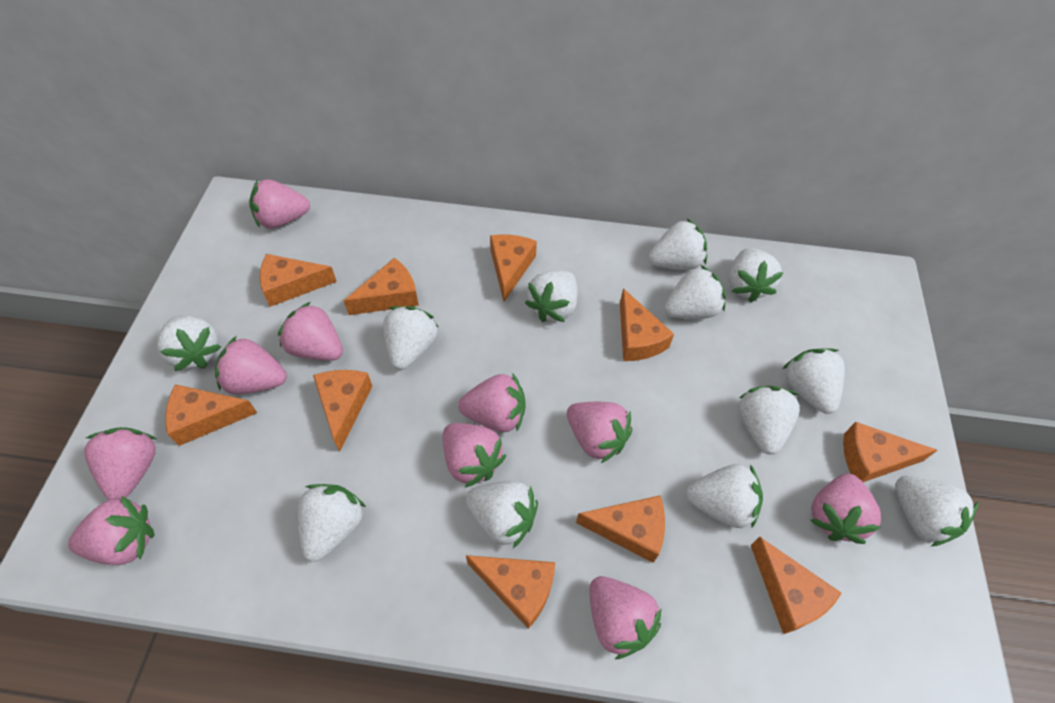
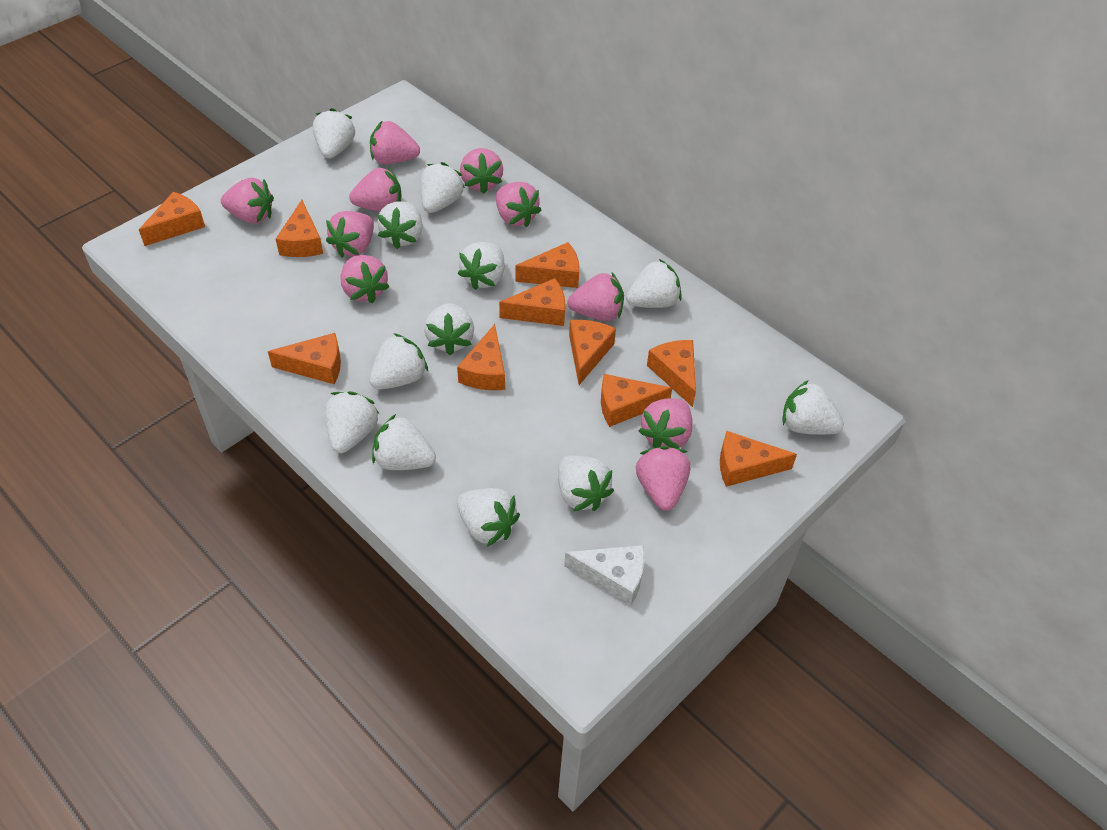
white cheese: none = 0 -> [564,545,645,606] = 1

